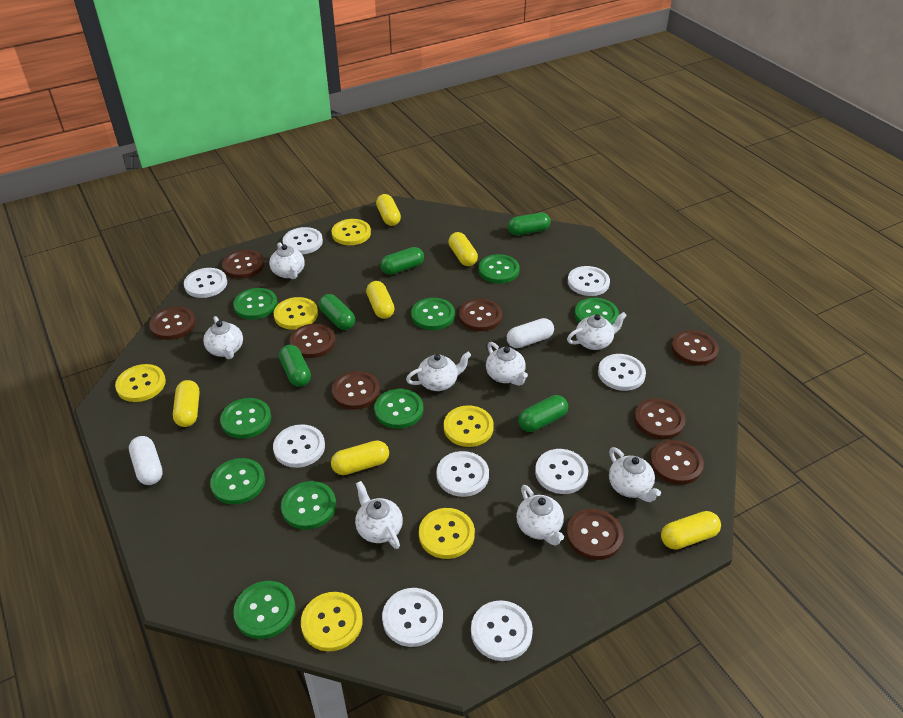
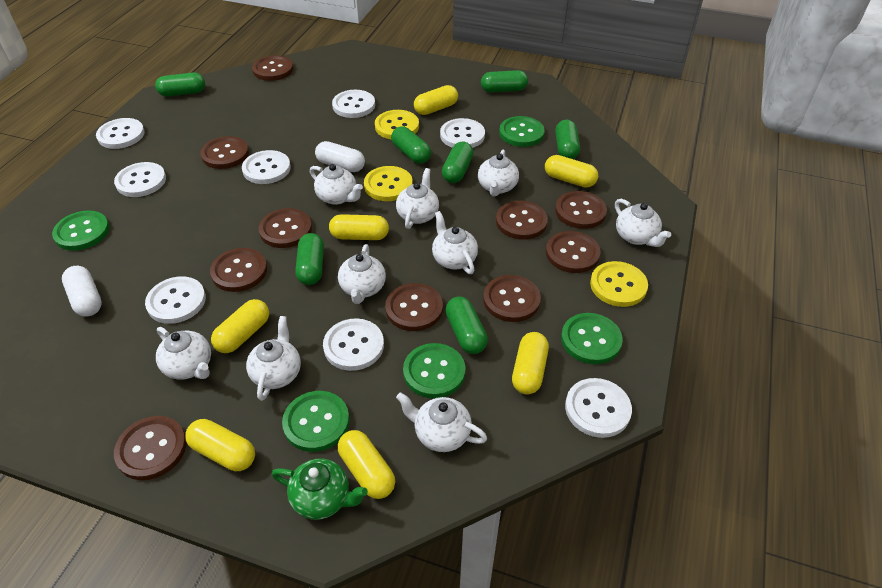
brown button: [149,307,196,340] [222,250,264,279] [289,324,335,358] [332,371,380,410] [459,299,502,331] [566,509,623,560] [634,399,685,439] [650,440,704,485] [671,330,719,365] = 9 -> [114,416,187,480] [200,136,249,169] [210,248,267,292] [252,55,293,81] [259,208,312,248] [385,283,443,331] [483,275,541,322] [496,201,548,240] [546,231,601,273] [555,191,607,229] = 10
green button: [210,458,265,504] [220,398,271,439] [233,288,278,320] [233,581,296,639] [281,481,336,530] [374,389,423,429] [411,298,455,330] [478,254,520,284] [574,298,619,325] = 9 -> [52,211,109,251] [282,391,350,452] [403,343,465,398] [499,116,545,147] [561,313,623,364] = 5
green capsule: [279,345,311,387] [319,294,355,330] [380,247,424,275] [508,212,550,235] [518,395,568,432] = 5 -> [155,72,205,97] [295,233,324,285] [391,126,431,164] [442,142,474,183] [445,297,488,354] [481,70,528,92] [555,119,580,159] = 7
green teapot: none = 0 -> [271,458,368,520] = 1
white button: [184,268,227,298] [273,424,325,468] [283,227,323,254] [382,588,443,647] [436,451,489,497] [471,600,533,661] [535,449,588,494] [568,266,610,296] [598,354,646,391] = 9 -> [96,118,145,149] [114,162,166,197] [145,277,206,324] [242,150,291,184] [323,318,384,371] [332,90,375,118] [440,118,485,148] [565,378,632,438] = 8
white teapot: [203,316,243,359] [269,242,305,279] [355,481,403,549] [406,352,471,391] [486,342,528,386] [516,485,564,546] [567,312,627,350] [609,447,661,502] = 8 -> [156,327,211,380] [246,316,301,401] [310,164,363,205] [338,244,386,304] [396,168,439,229] [396,392,487,452] [432,211,478,274] [478,150,519,197] [615,199,671,247] = 9
yellow button: [115,364,166,402] [274,297,318,330] [301,592,363,651] [332,219,371,245] [419,508,475,559] [444,405,494,447] = 6 -> [364,166,413,201] [375,110,419,140] [590,261,648,307] = 3
yellow capsule: [173,380,200,427] [331,440,389,475] [366,281,395,319] [376,194,401,226] [448,232,478,266] [661,511,721,550] = 6 -> [185,419,255,471] [211,299,269,353] [329,214,389,240] [338,430,395,499] [414,85,458,115] [512,332,549,394] [545,155,598,188] = 7

